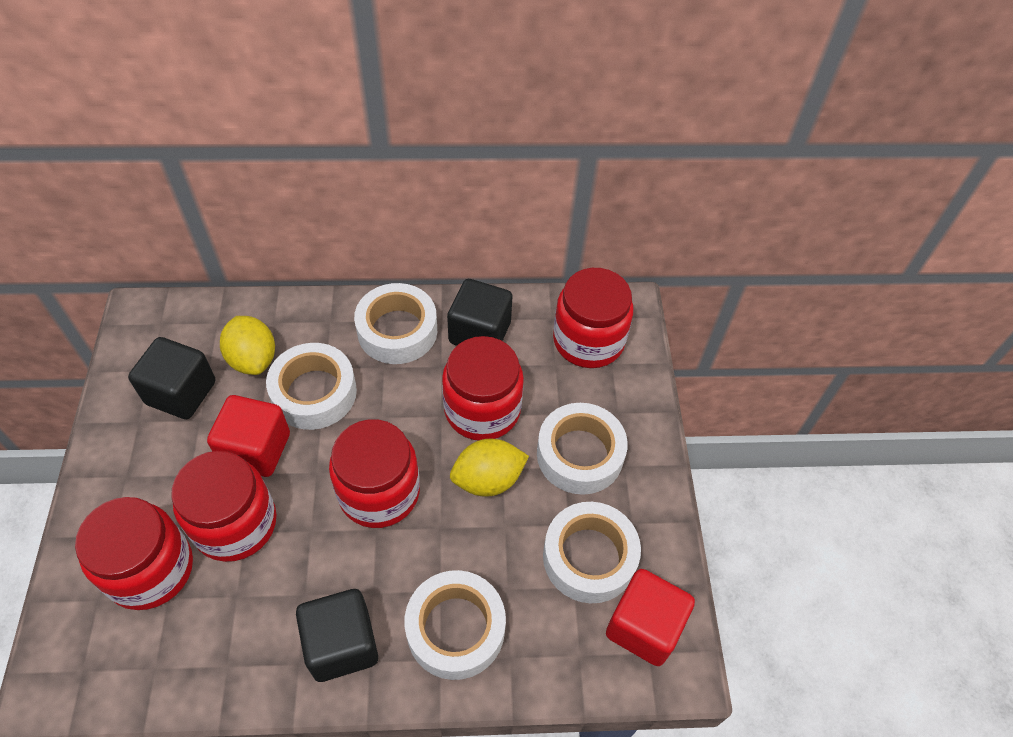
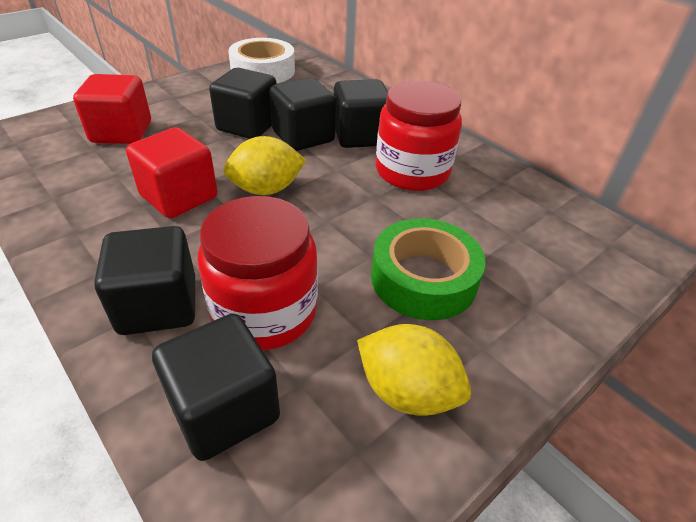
black cube: [128,337,215,419] [296,589,378,682] [447,279,513,346] = 3 -> [94,226,195,335] [152,314,280,461] [209,68,277,139] [270,78,336,151] [334,79,388,148] = 5
green tape: none = 0 -> [371,218,486,320] = 1
red jar: [75,497,193,610] [172,451,277,562] [329,419,420,528] [442,336,524,441] [553,268,633,368] = 5 -> [197,196,318,350] [375,81,462,191] = 2
white tape: [266,343,357,430] [354,283,437,364] [404,570,506,680] [537,403,628,495] [543,502,641,603] = 5 -> [228,38,295,83] = 1

